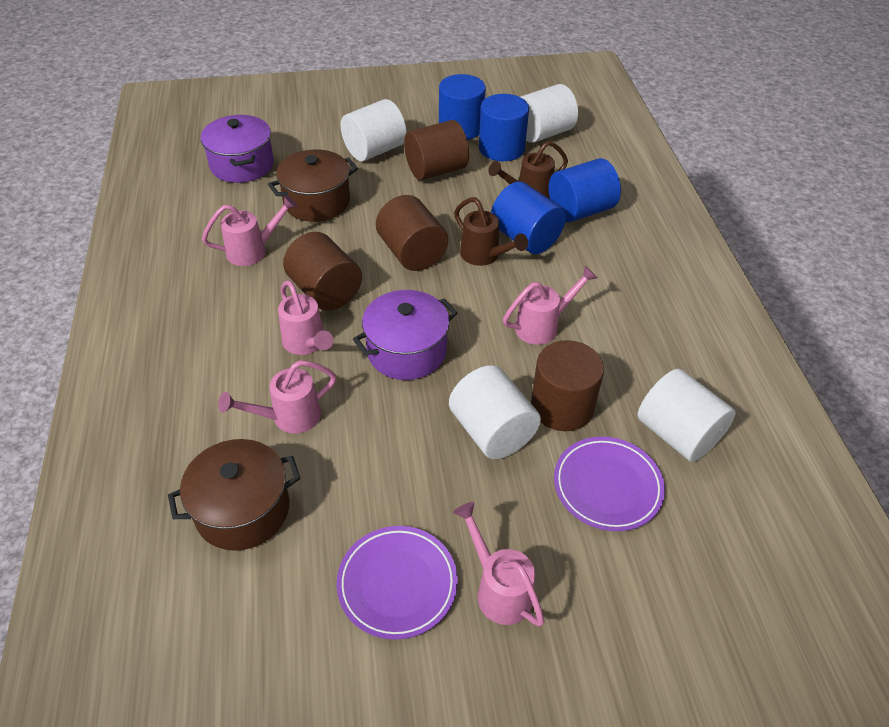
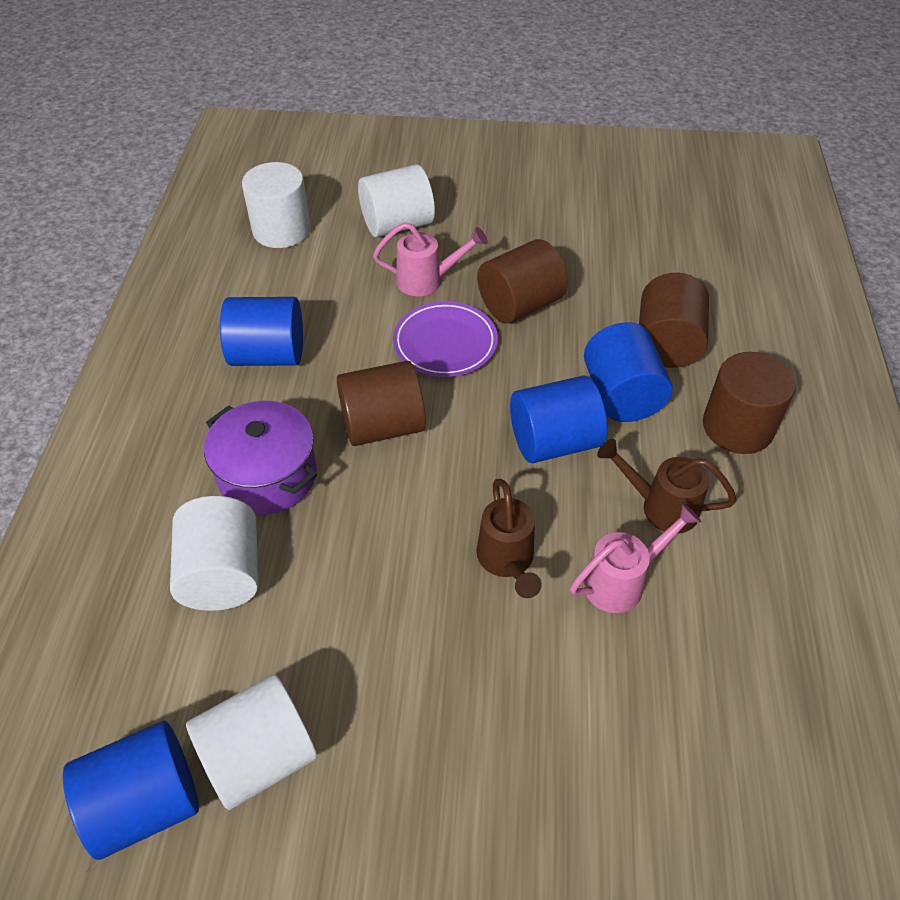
brown pot: [168,439,301,551] [268,149,358,222] = 2 -> none = 0
pink watering can: [202,195,298,266] [218,360,336,434] [278,280,333,355] [453,502,545,627] [503,266,597,345] = 5 -> [373,222,488,296] [570,503,701,613] = 2
purple plate: [337,526,458,640] [554,437,665,531] = 2 -> [393,301,498,377] = 1
purple pot: [201,115,274,183] [353,290,457,380] = 2 -> [204,401,317,515] = 1

